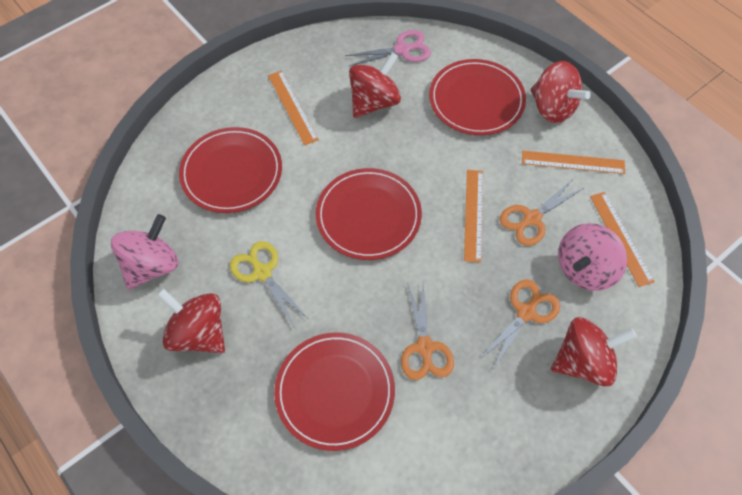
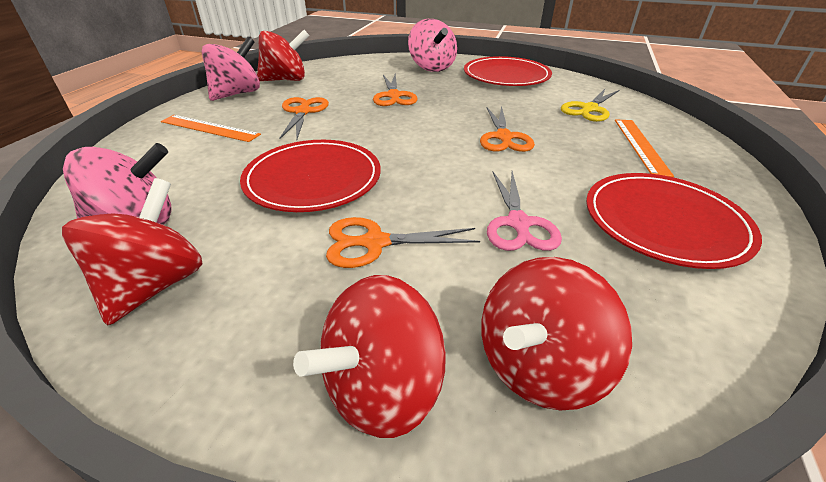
orange ruler: [268,70,319,145] [464,170,483,262] [522,151,625,174] [590,192,655,287] = 4 -> [161,115,261,142] [615,119,674,177] = 2
orange scissors: [401,283,454,380] [480,279,560,368] [500,178,585,246] = 3 -> [279,97,329,139] [326,217,480,268] [373,74,418,106] [480,106,535,152] = 4
pink spinning top: [111,214,179,290] [558,223,627,291] = 2 -> [63,143,172,225] [202,37,260,101] [408,19,457,72] = 3
red plate: [179,127,282,213] [274,333,395,451] [316,168,422,260] [429,59,526,135] = 4 -> [240,140,381,212] [464,56,552,86] [586,173,762,269] = 3

